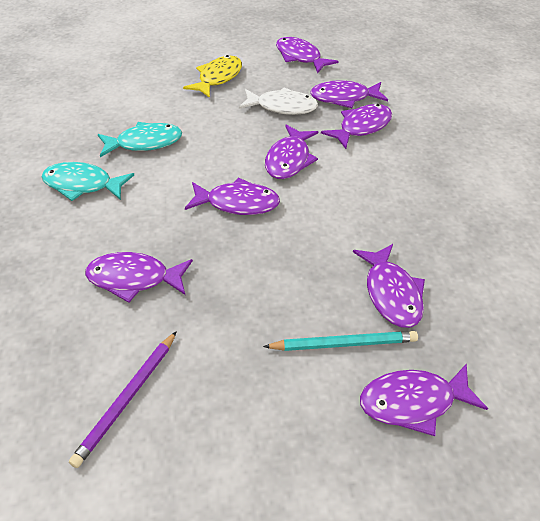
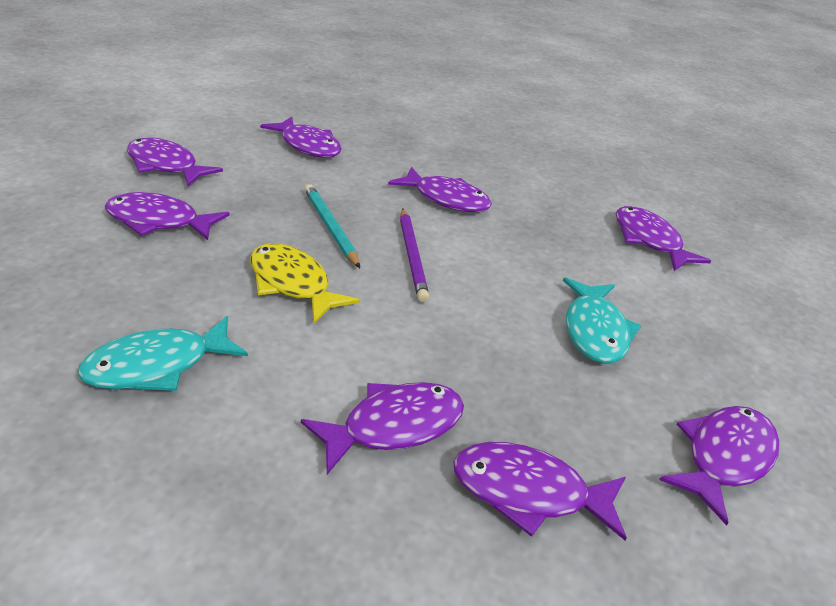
white fish: [239,88,318,115] = 1 -> none = 0

